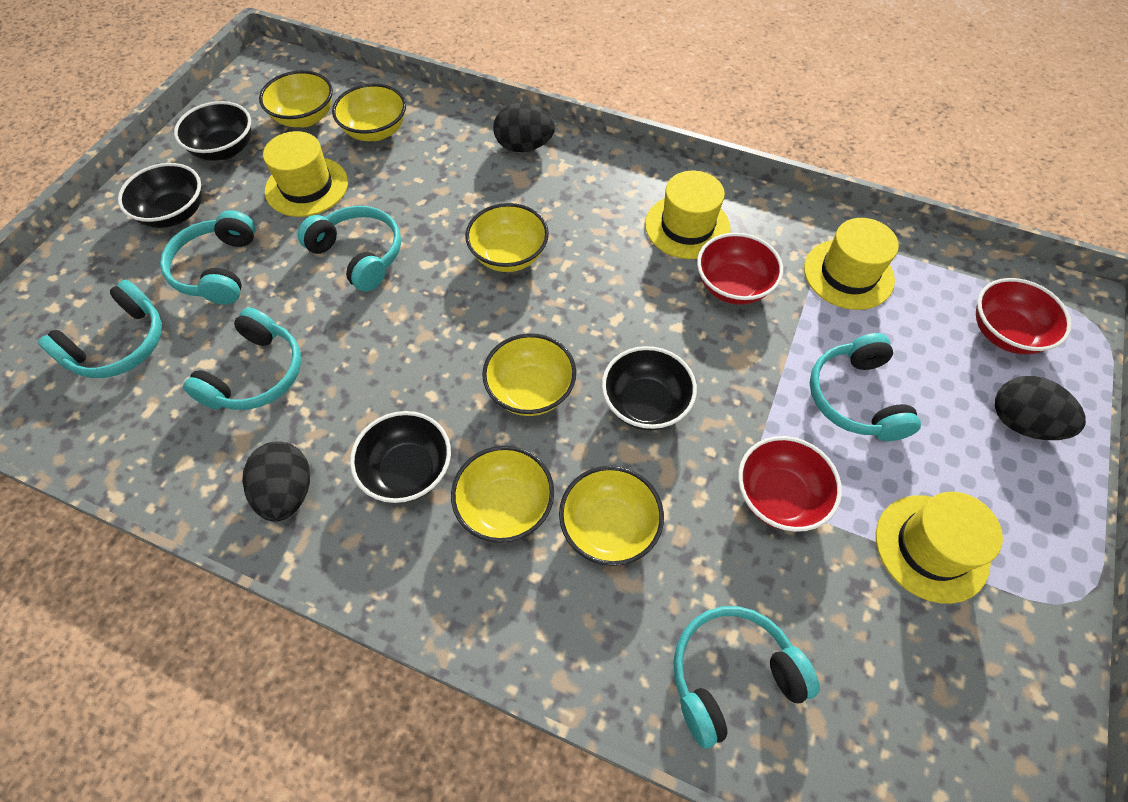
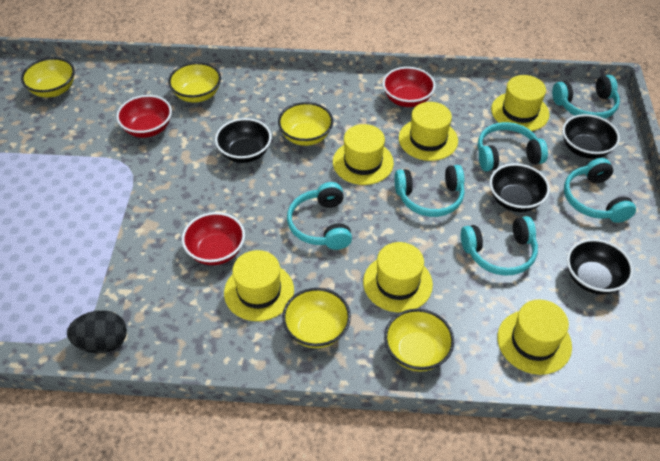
black egg: [242,441,310,522] [493,103,555,152] [995,376,1086,440] = 3 -> [67,310,127,353] = 1
yellow bowl: [259,70,333,127] [332,83,406,141] [451,446,554,543] [465,203,549,272] [482,333,576,416] [559,466,664,566] = 6 -> [21,58,75,97] [168,62,221,103] [278,102,333,146] [282,288,351,348] [384,309,454,372] = 5
yellow hat: [263,131,348,217] [645,171,731,259] [804,218,899,310] [876,492,1003,604] = 4 -> [224,250,294,321] [333,124,394,185] [363,242,433,312] [399,102,458,161] [491,75,549,131] [497,300,572,375] = 6

